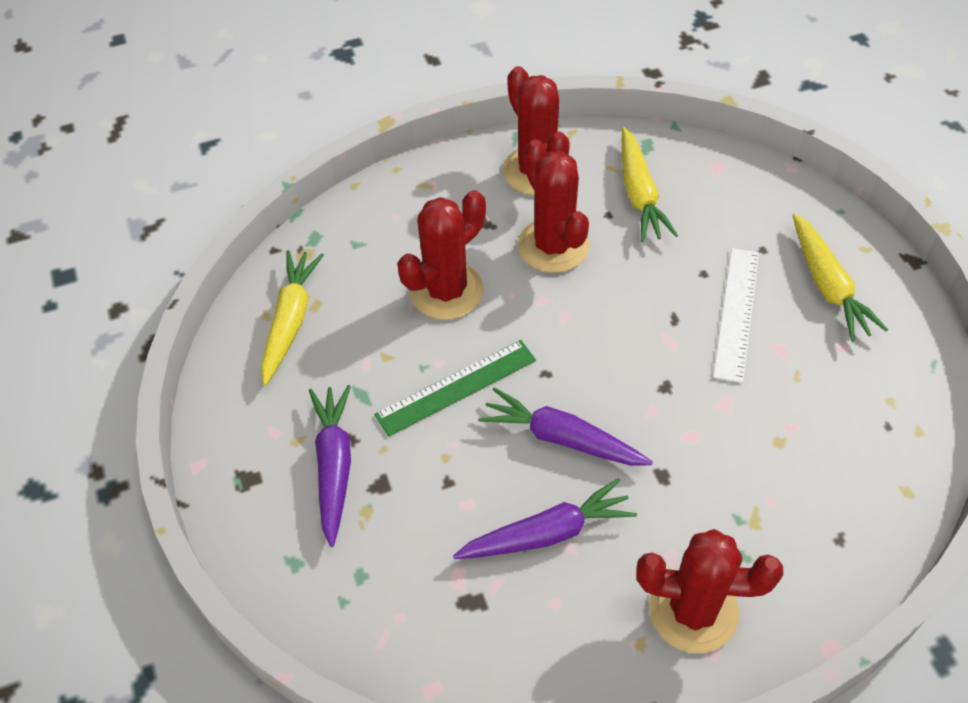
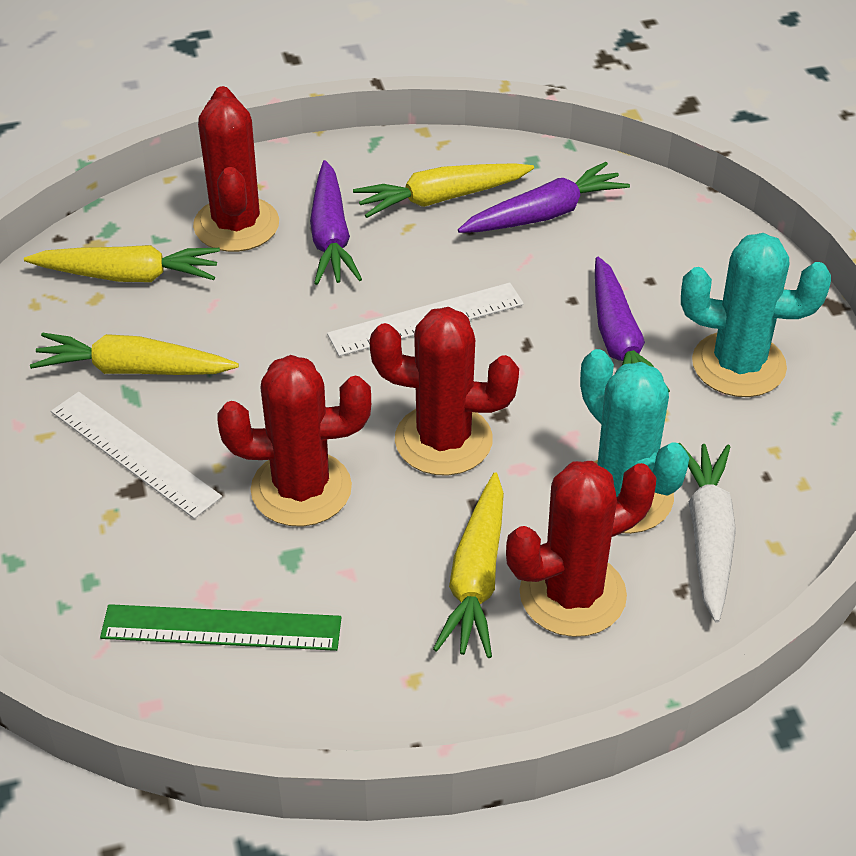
turquoise cactus: none = 0 -> [580,349,689,534] [681,233,831,397] = 2
white carrot: none = 0 -> [678,443,736,623] = 1
white ruler: [713,248,759,383] = 1 -> [51,392,222,519] [327,283,524,356] = 2
yellow carrot: [261,250,324,386] [622,127,678,242] [793,213,888,341] = 3 -> [24,245,220,282] [30,333,239,375] [353,163,534,218] [433,472,504,658] = 4

